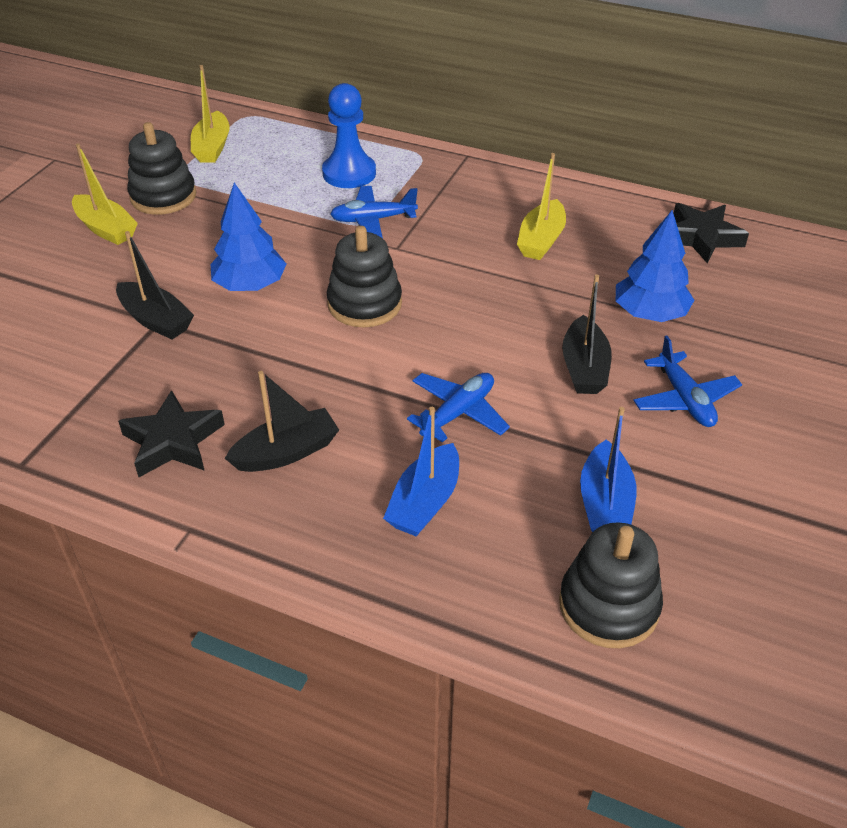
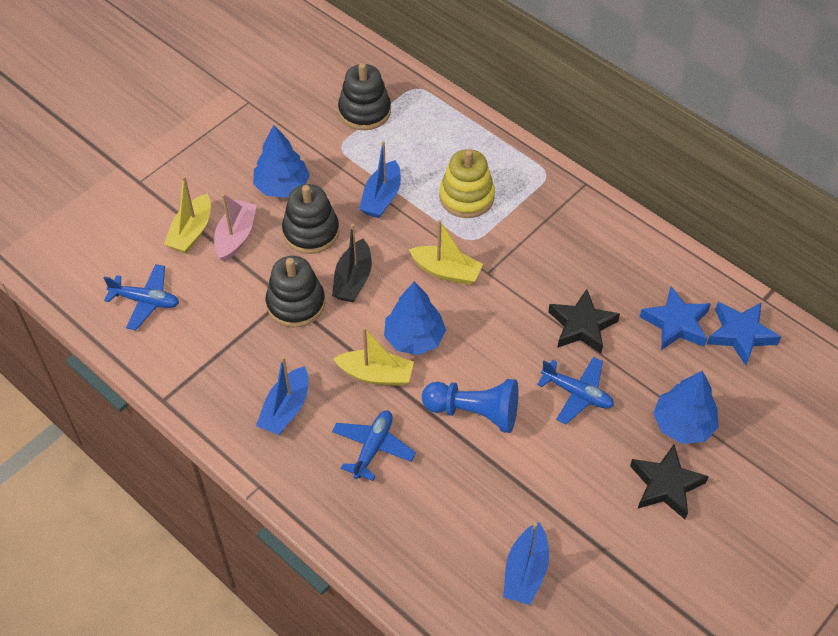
black boat: [116,231,194,339] [225,371,339,472] [562,274,612,394] = 3 -> [332,224,372,302] = 1
blue boat: [383,407,459,537] [580,407,637,532] = 2 -> [256,356,309,435] [359,141,401,218] [503,522,549,605] = 3
blue star: none = 0 -> [640,286,711,350] [707,302,781,366] = 2
blue tree: [211,183,286,291] [616,210,694,322] = 2 -> [253,125,310,198] [384,281,446,355] [653,371,719,444] = 3
pink boat: none = 0 -> [214,193,257,262] = 1
yellow stacking toy: none = 0 -> [439,149,495,218] = 1

